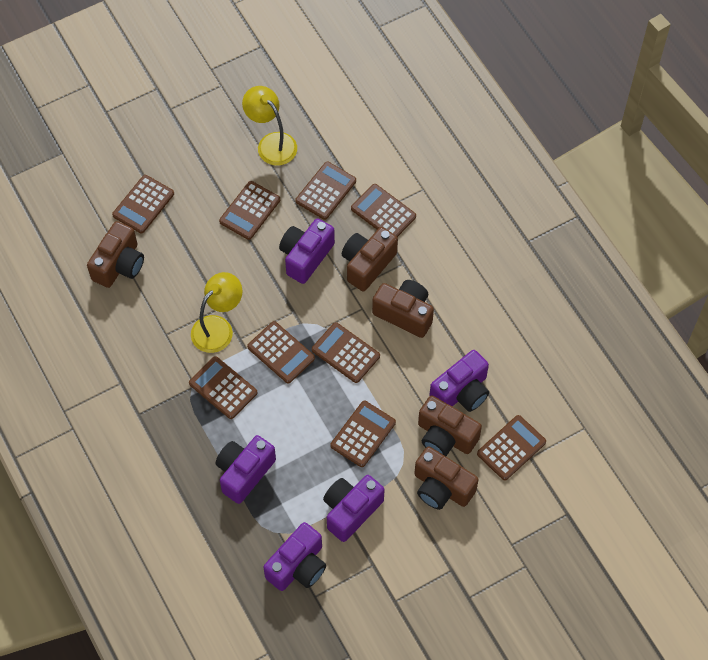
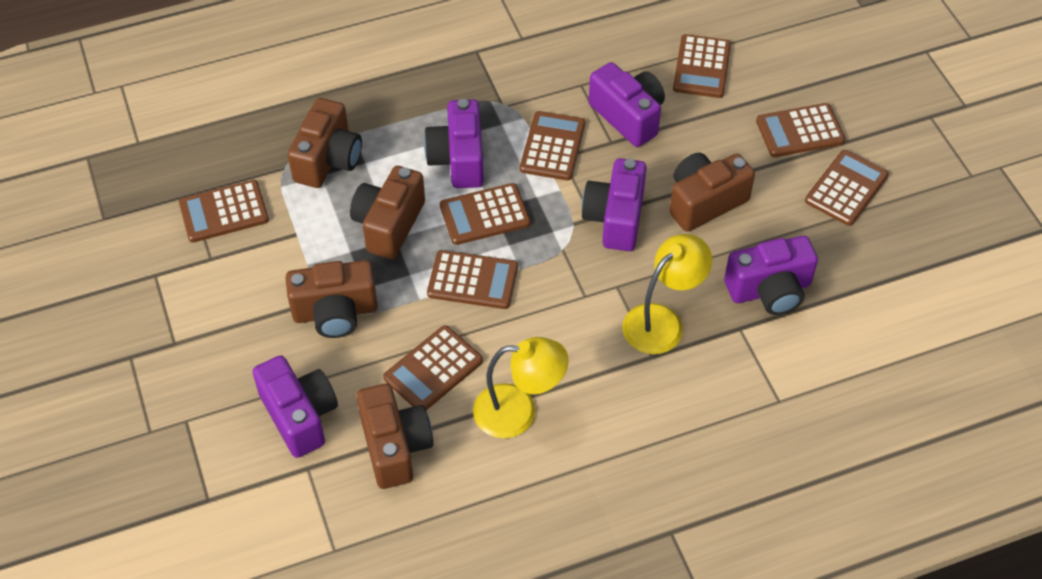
brown calculator: [112,175,174,233] [189,356,257,419] [219,181,280,240] [247,321,315,383] [296,162,356,220] [312,322,380,383] [330,401,396,467] [351,184,416,237] [477,415,546,480] = 9 -> [179,180,269,243] [383,325,483,410] [427,250,518,309] [440,183,530,245] [520,111,585,180] [673,34,731,98] [756,103,845,157] [805,150,889,226] = 8

